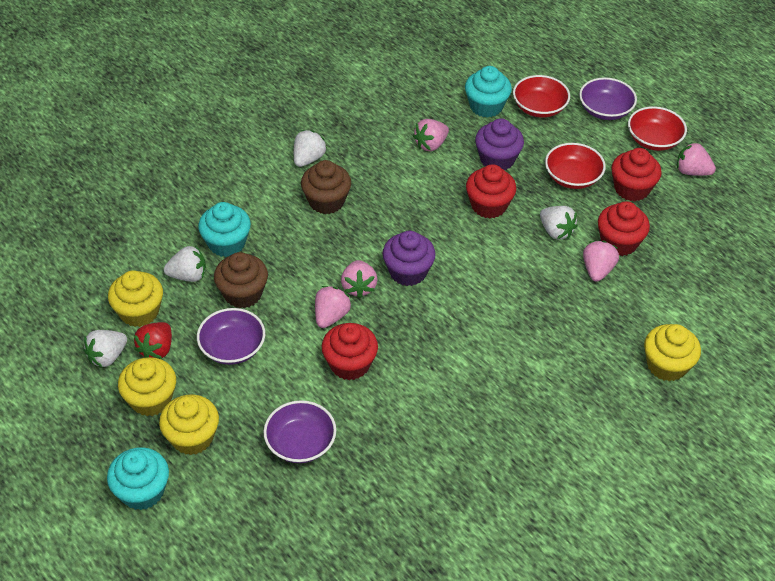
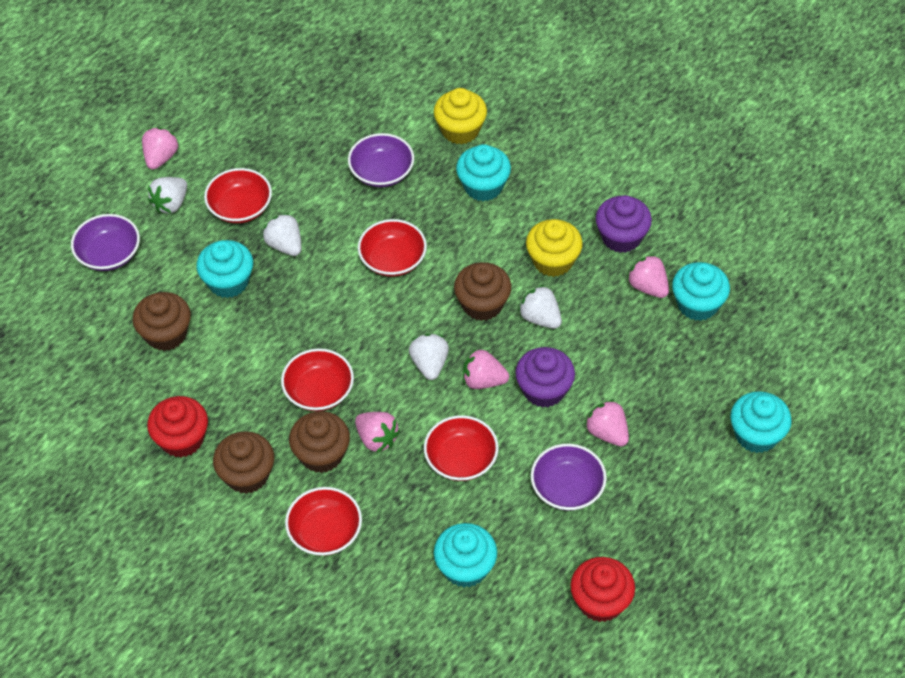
brown cupcake: [214,252,268,308] [301,160,351,214] = 2 -> [133,292,191,351] [213,431,274,494] [289,411,350,473] [454,262,511,321] = 4
red bowl: [513,75,570,118] [545,143,606,189] [628,106,687,151] = 3 -> [204,168,272,223] [281,348,354,411] [285,487,362,556] [358,219,427,277] [424,415,499,481] = 5
red cupcake: [322,323,378,380] [466,164,516,218] [598,201,650,256] [611,148,661,201] = 4 -> [147,396,208,457] [570,557,635,622] = 2
red strawberry: [134,322,172,359] = 1 -> none = 0
turquoise cupcake: [107,447,169,510] [198,202,251,257] [465,66,512,118] = 3 -> [196,240,253,298] [434,523,497,587] [456,144,511,201] [672,262,730,321] [730,391,792,453] = 5
yellow cupcake: [108,270,163,327] [118,357,176,416] [159,394,219,455] [644,324,701,381] = 4 -> [434,88,487,144] [526,219,583,277] = 2

